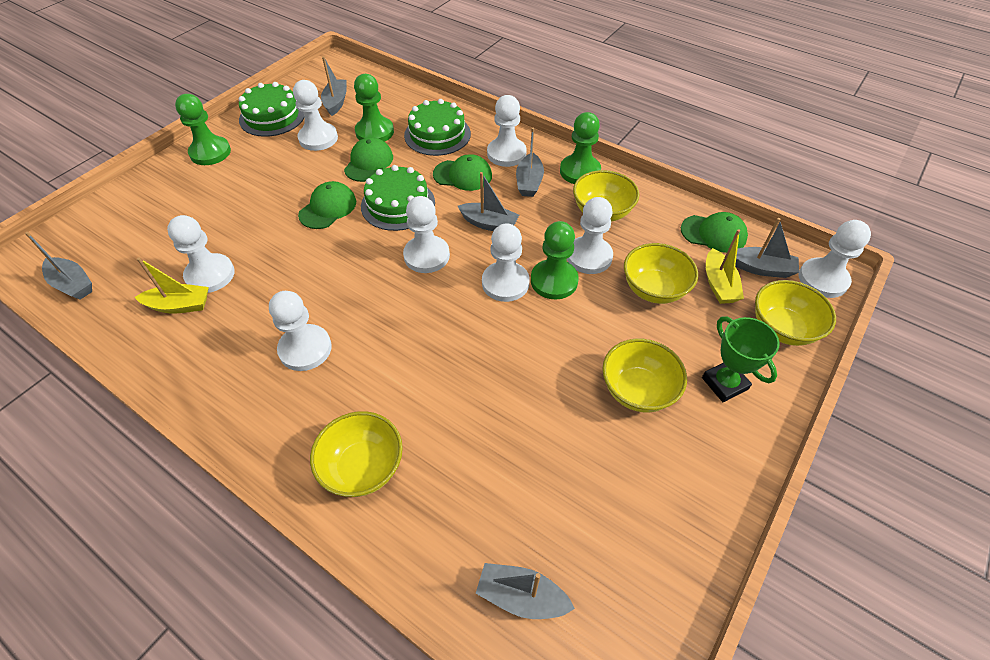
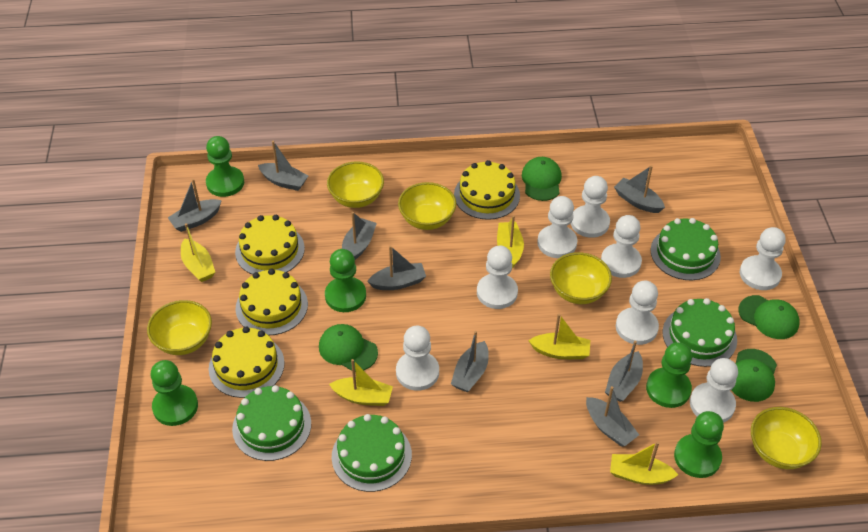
green cake: [239,82,304,137] [361,165,435,231] [404,99,471,156] = 3 -> [232,385,311,461] [332,414,412,492] [651,218,721,280] [663,298,737,367] = 4
green pawn: [175,94,231,165] [354,74,394,142] [531,221,579,299] [560,112,601,184] = 4 -> [150,360,198,426] [206,136,244,197] [325,249,366,312] [646,342,692,408] [674,411,724,478] = 5
green trophy: [702,317,780,402] = 1 -> none = 0
grey boat: [25,232,92,300] [321,56,347,116] [458,172,519,231] [475,563,575,619] [516,128,544,197] [735,218,799,278] = 6 -> [168,179,222,232] [258,141,308,191] [342,212,377,260] [367,246,426,290] [451,331,489,392] [586,386,639,447] [605,340,643,402] [614,165,665,213] = 8
yellow boat: [135,257,209,314] [706,229,744,304] = 2 -> [181,223,215,282] [329,359,393,406] [497,215,524,268] [529,314,590,359] [610,441,678,485] = 5
yellow cake: none = 0 -> [209,326,285,398] [235,215,305,275] [236,268,308,335] [454,160,520,220] = 4

